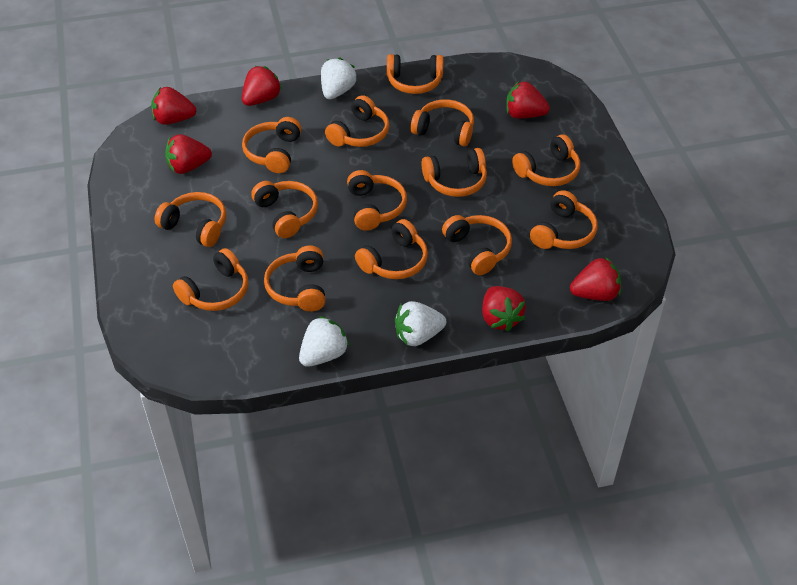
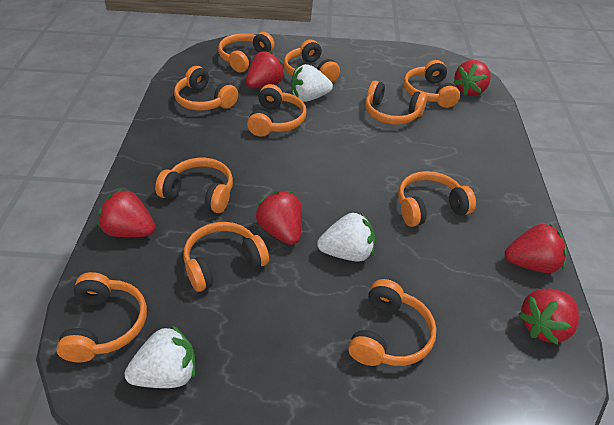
orange headphones: [154,192,226,247] [173,248,248,311] [242,117,301,173] [251,181,318,238] [264,245,325,312] [325,95,389,147] [347,170,407,230] [355,219,428,279] [387,54,443,94] [411,99,474,146] [421,148,487,197] [442,215,512,275] [512,134,580,186] [530,190,597,249] = 14 -> [56,272,147,362] [155,158,233,213] [174,66,238,111] [183,222,269,292] [218,32,275,72] [247,84,307,137] [284,40,340,82] [348,279,437,366] [365,81,427,125] [398,171,476,227] [403,60,460,108] = 11

